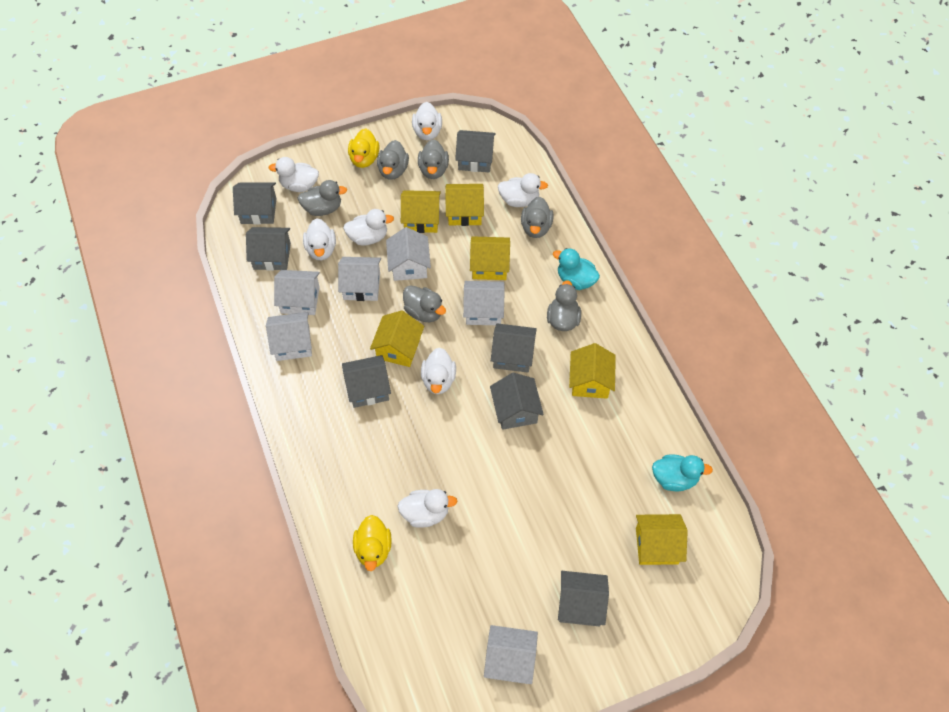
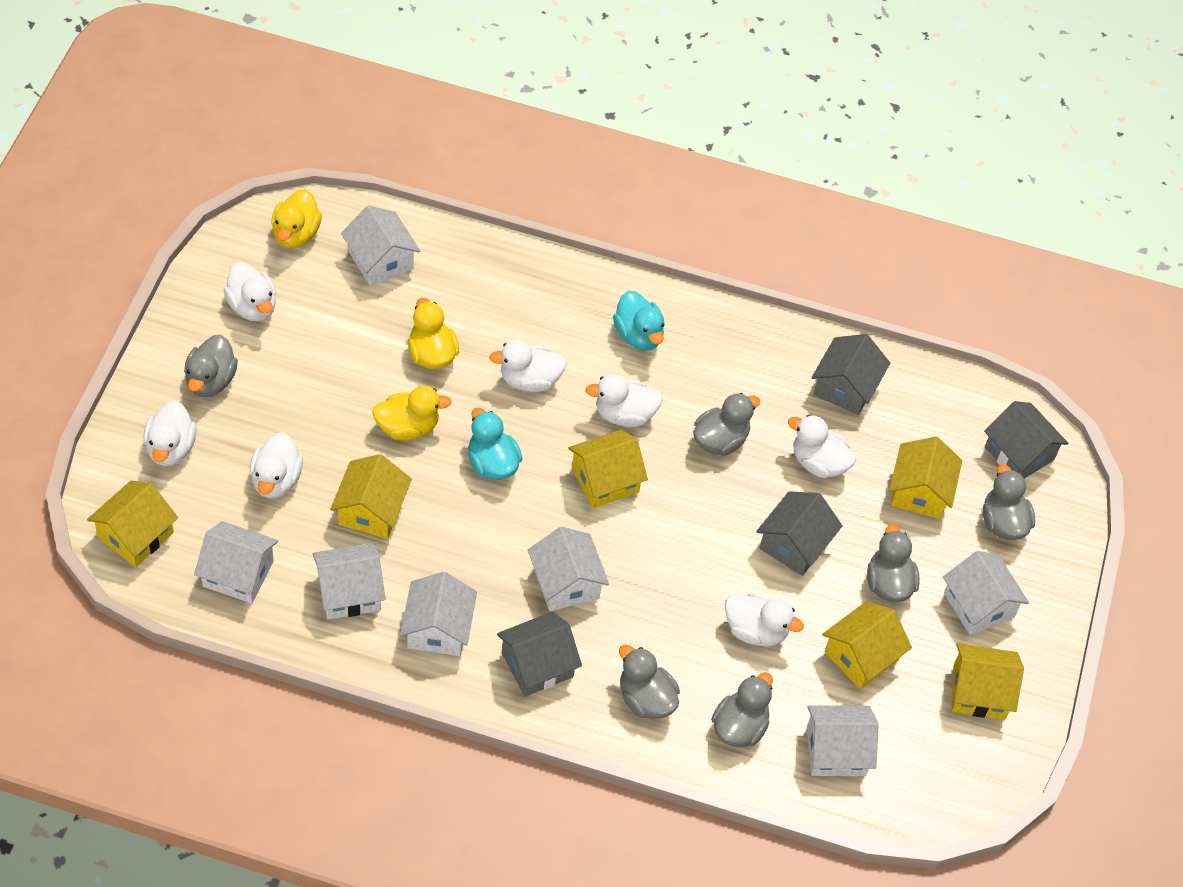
grey house: [233,182,277,224] [246,227,291,271] [342,355,391,408] [455,130,495,172] [490,372,544,430] [491,323,537,373] [558,571,609,626] = 7 -> [497,611,582,697] [756,491,843,576] [811,334,890,415] [984,401,1068,479] = 4
white house: [266,312,312,361] [274,270,320,315] [338,257,381,301] [386,227,431,281] [463,281,505,325] [484,625,538,684] = 6 -> [194,521,278,604] [313,543,386,620] [341,205,420,286] [400,572,477,656] [528,527,609,611] [807,705,879,776] [943,551,1029,635] = 7
yellow duck: [348,129,380,168] [353,515,392,571] = 2 -> [271,189,322,248] [372,386,452,440] [408,298,459,369] = 3

